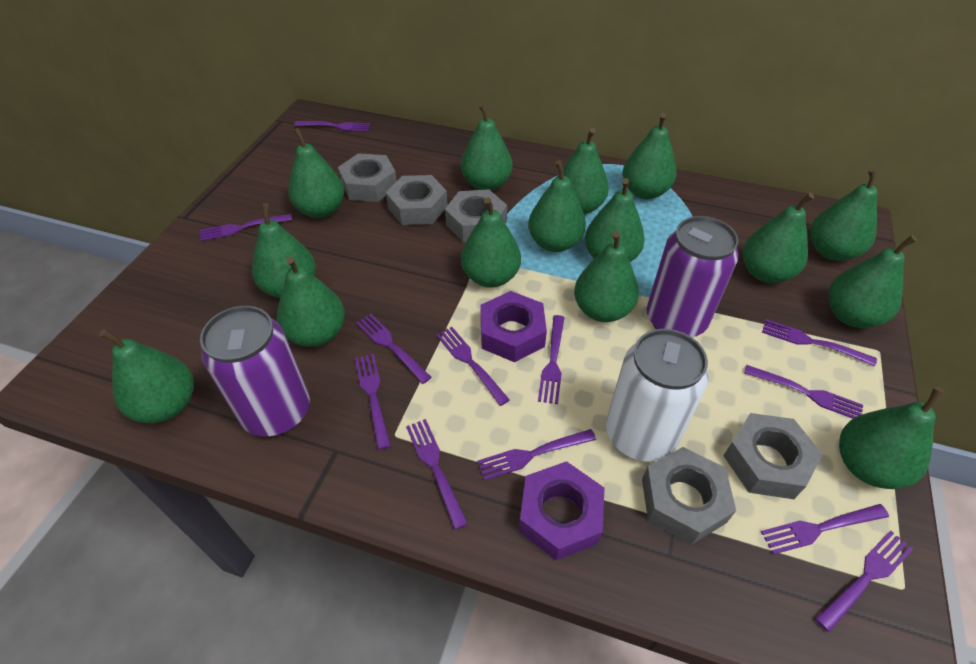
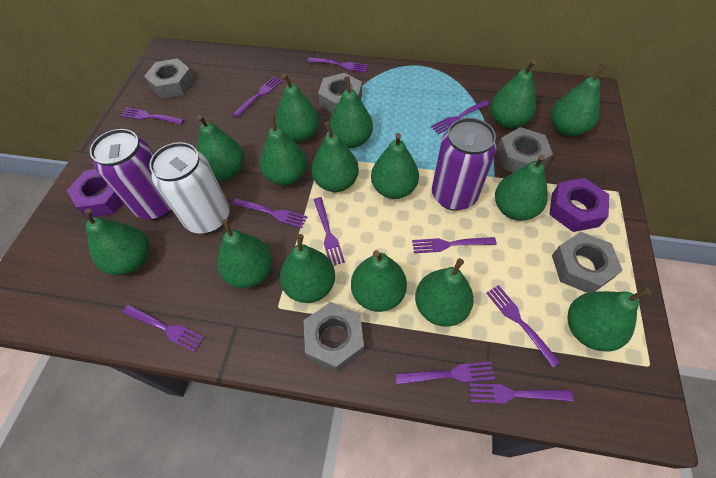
purple fork: [200,214,292,241] [294,121,371,132] [355,354,391,450] [356,314,432,384] [406,419,468,530] [436,327,510,406] [477,429,596,481] [538,315,565,404] [744,365,863,419] [761,504,889,555] [762,319,877,366] [815,531,913,632] = 12 -> [120,107,184,125] [123,305,205,352] [232,198,307,228] [233,76,282,117] [307,57,368,72] [314,197,345,265] [395,362,495,385] [412,237,497,253] [431,100,490,134] [469,384,574,404] [486,285,560,368] = 11

